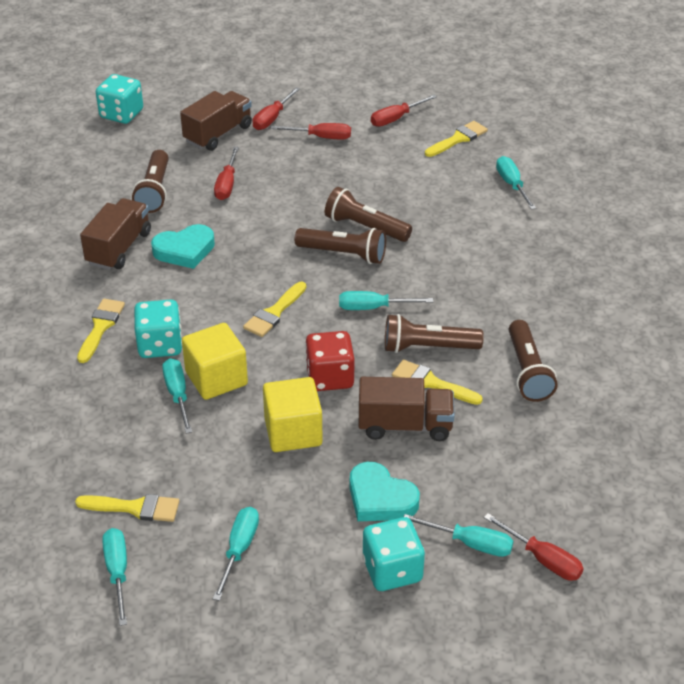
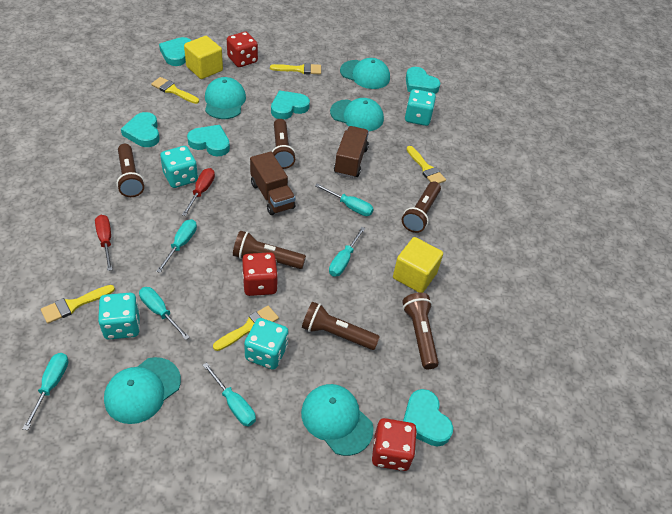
brown flashlight: [132,150,169,213] [295,228,386,264] [325,187,412,242] [385,314,484,353] [509,320,558,402] = 5 -> [117,144,145,197] [233,231,306,269] [272,119,296,169] [302,302,380,350] [402,182,441,233] [402,293,439,369] = 6
brown truck: [80,198,151,270] [180,91,252,151] [359,377,455,441] = 3 -> [250,151,295,215] [334,126,369,178] = 2
red dice: [305,331,354,391] = 1 -> [227,32,258,67] [242,252,278,296] [372,418,417,471] = 3
red screwdriver: [214,147,239,200] [253,87,300,130] [271,123,351,140] [371,95,437,127] [484,513,584,581] = 5 -> [95,215,112,271] [182,168,215,216] = 2
turquoise cap: none = 0 -> [104,357,181,424] [205,77,246,119] [301,384,374,456] [330,98,384,131] [340,58,390,89] = 5
turquoise dice: [96,74,143,124] [134,300,182,358] [362,517,425,591] = 3 -> [98,293,140,340] [160,146,198,188] [244,318,289,370] [405,89,436,126] = 4
turquoise heart: [151,224,215,269] [350,462,420,521] = 2 -> [121,112,160,147] [159,37,192,66] [187,125,230,156] [271,91,310,120] [403,389,453,447] [406,67,440,94] = 6

